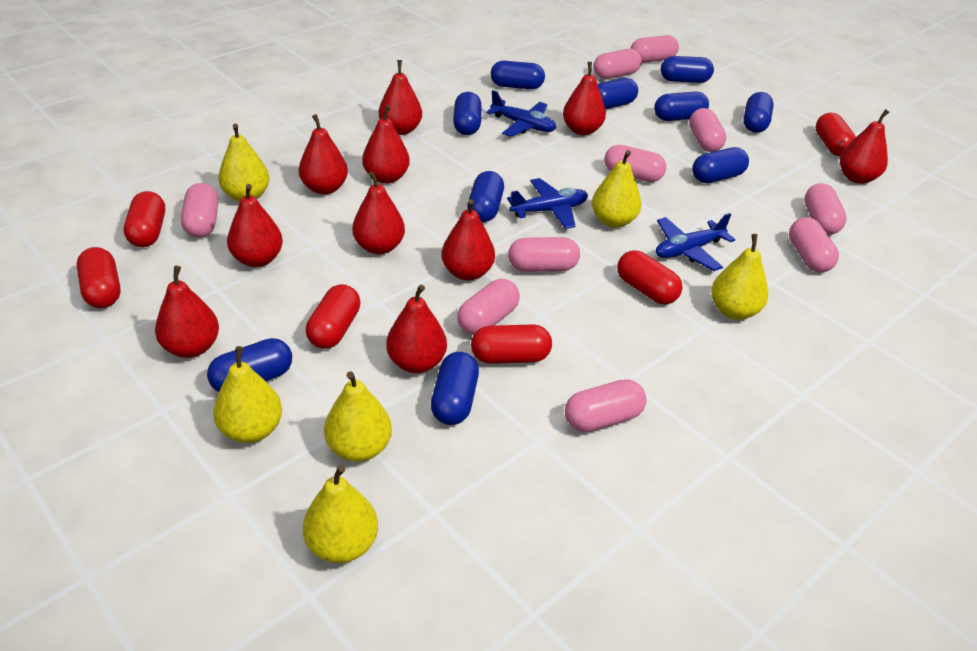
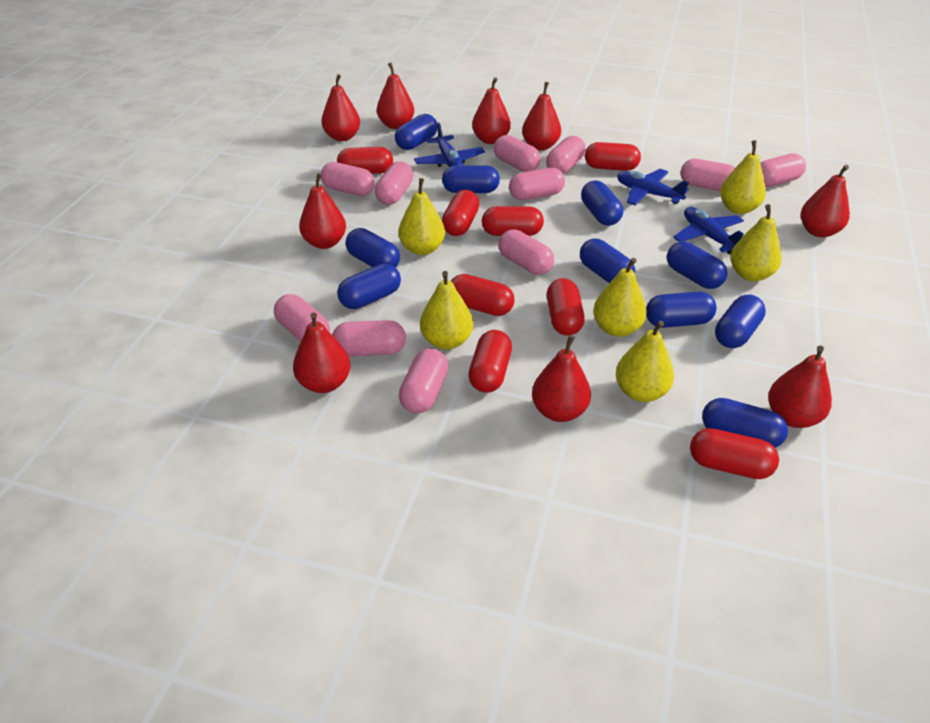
pink capsule: [181,183,218,238] [457,279,520,335] [508,237,580,272] [565,379,646,432] [593,49,642,79] [604,145,666,182] [630,35,679,63] [689,108,726,152] [789,217,839,272] [804,183,847,235] = 10 -> [274,294,330,341] [321,162,375,196] [332,320,406,356] [375,161,413,205] [399,348,448,413] [494,135,541,172] [498,229,554,275] [509,168,565,200] [546,136,585,174] [680,159,735,191] [760,153,806,187] = 11
red capsule: [77,247,121,308] [124,191,165,247] [306,284,360,349] [471,324,552,364] [617,250,683,304] [815,113,856,156] = 6 -> [337,147,393,174] [442,190,480,236] [451,274,515,316] [468,330,512,393] [482,206,544,236] [547,278,585,336] [585,142,641,171] [690,428,779,479] = 8
red pear: [155,266,219,358] [227,184,283,267] [299,114,348,195] [352,171,405,254] [362,105,410,184] [378,60,422,135] [386,285,447,373] [441,199,495,281] [563,62,606,135] [840,109,889,184] = 10 -> [293,312,351,393] [299,173,346,249] [321,74,360,141] [377,63,414,129] [472,77,511,144] [522,82,561,150] [532,335,591,422] [768,345,832,428] [801,165,850,237] = 9

